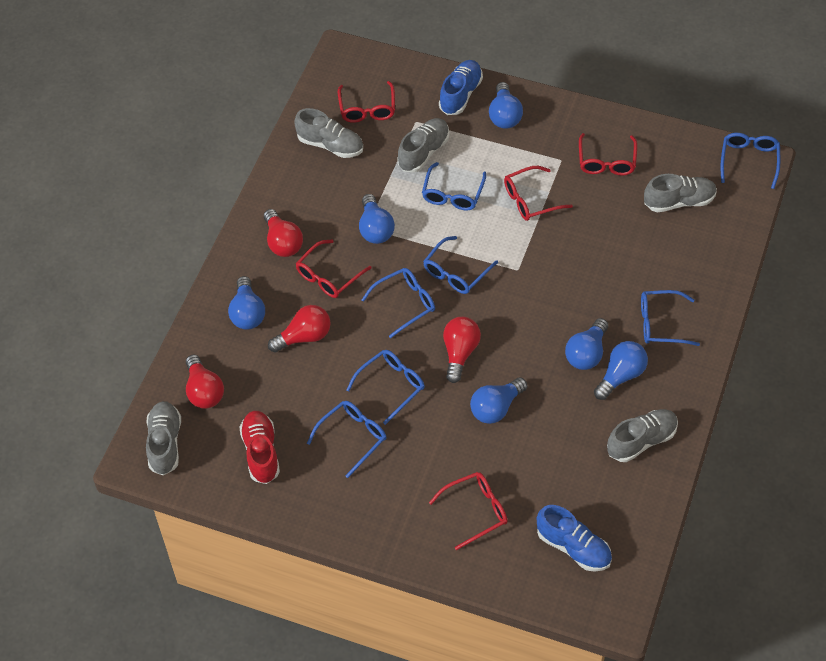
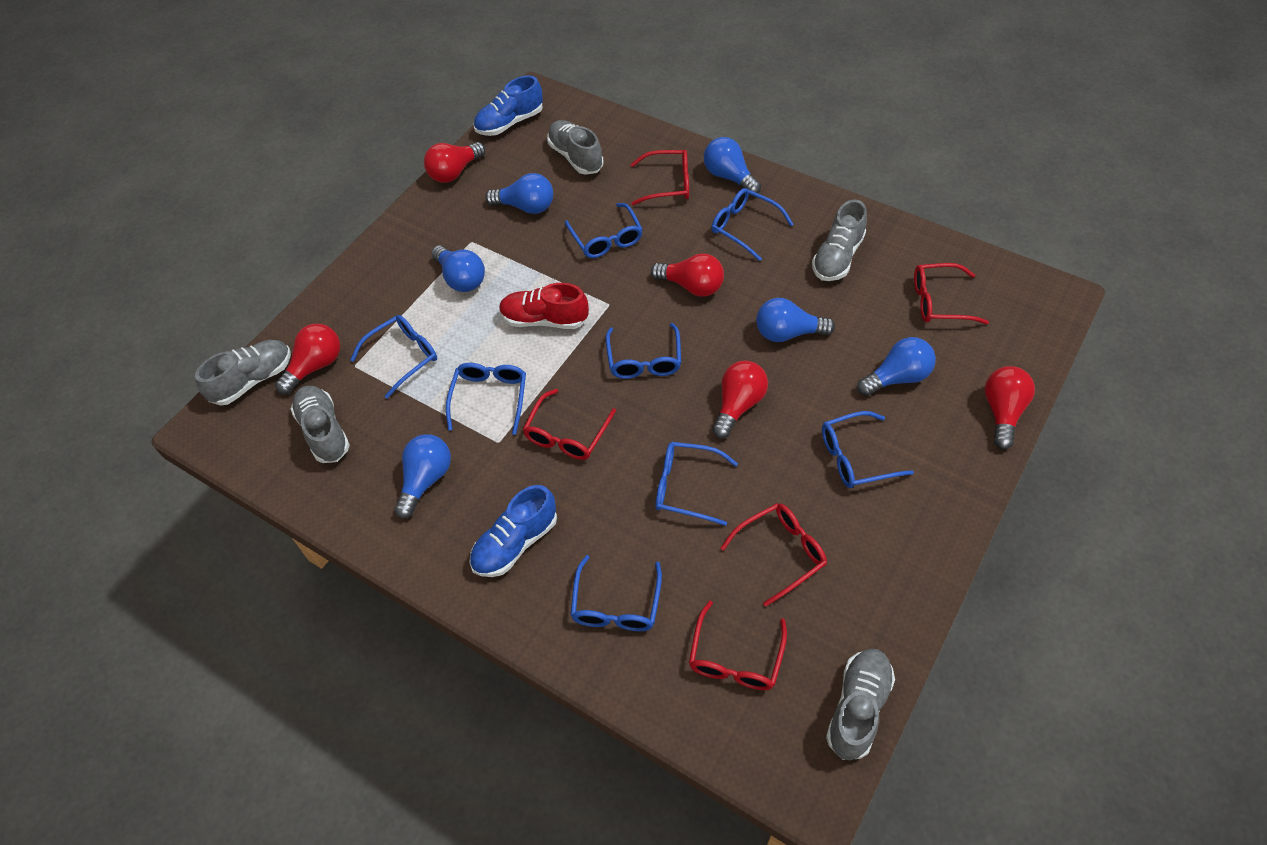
blue glasses: [307,401,387,478] [346,350,425,425] [362,268,435,338] [422,162,486,211] [423,236,498,294] [641,290,700,346] [720,133,780,189] = 7 -> [350,315,437,399] [446,363,526,435] [565,203,643,258] [570,555,662,631] [606,323,681,379] [656,442,738,526] [711,188,794,261] [822,411,914,488] = 8
red light bulb: [186,354,224,409] [264,209,303,257] [268,305,331,353] [443,317,481,383] = 4 -> [275,324,340,394] [424,142,485,183] [651,253,724,297] [712,360,768,438] [984,366,1035,449] = 5

